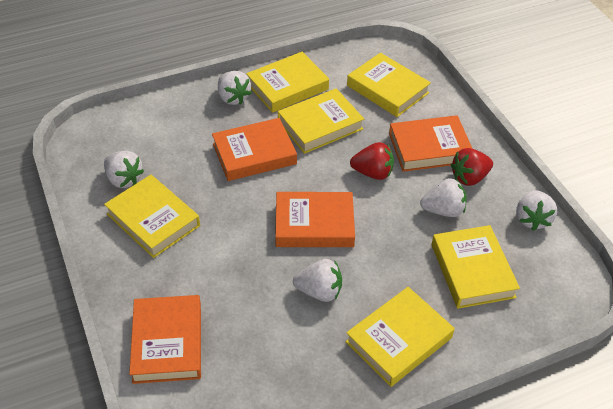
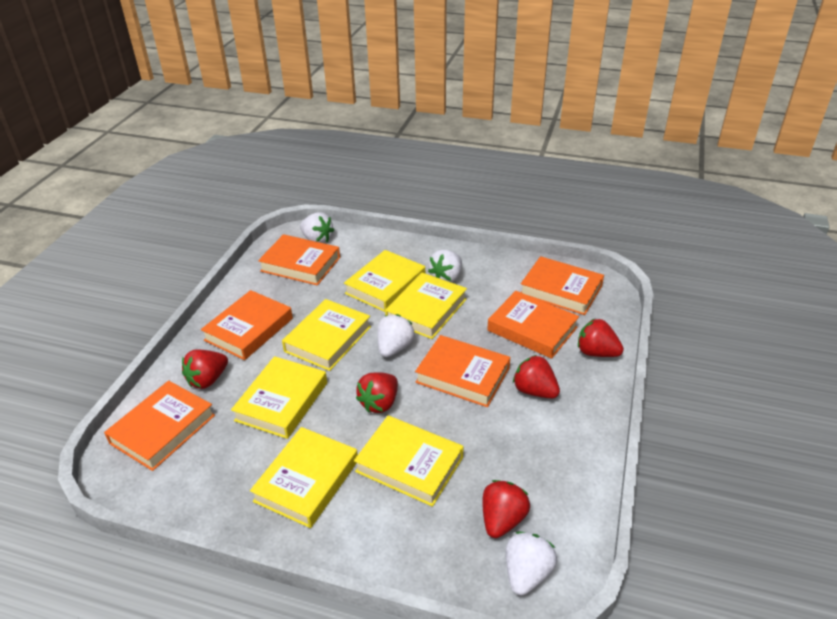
orange book: [129,295,201,384] [212,118,297,181] [275,192,355,247] [389,115,473,172] = 4 -> [104,381,215,471] [201,290,293,360] [258,234,340,286] [415,335,510,407] [487,291,579,359] [521,256,604,315] = 6
red strawberry: [350,142,394,180] [451,148,493,186] = 2 -> [182,349,228,389] [356,372,398,413] [482,480,530,538] [513,355,560,398] [578,319,624,357] = 5
white strawberry: [104,151,144,188] [218,71,252,105] [293,259,342,302] [420,178,467,217] [516,190,557,231] = 5 -> [300,212,334,243] [377,314,415,357] [428,250,462,282] [506,532,557,595] = 4

